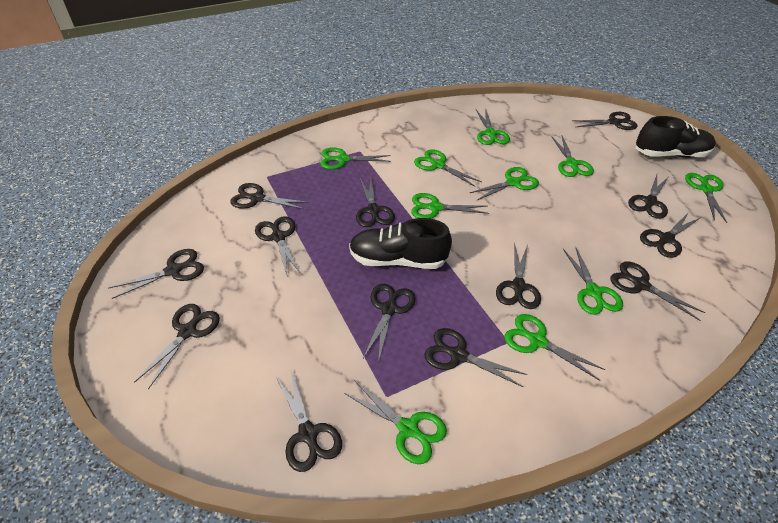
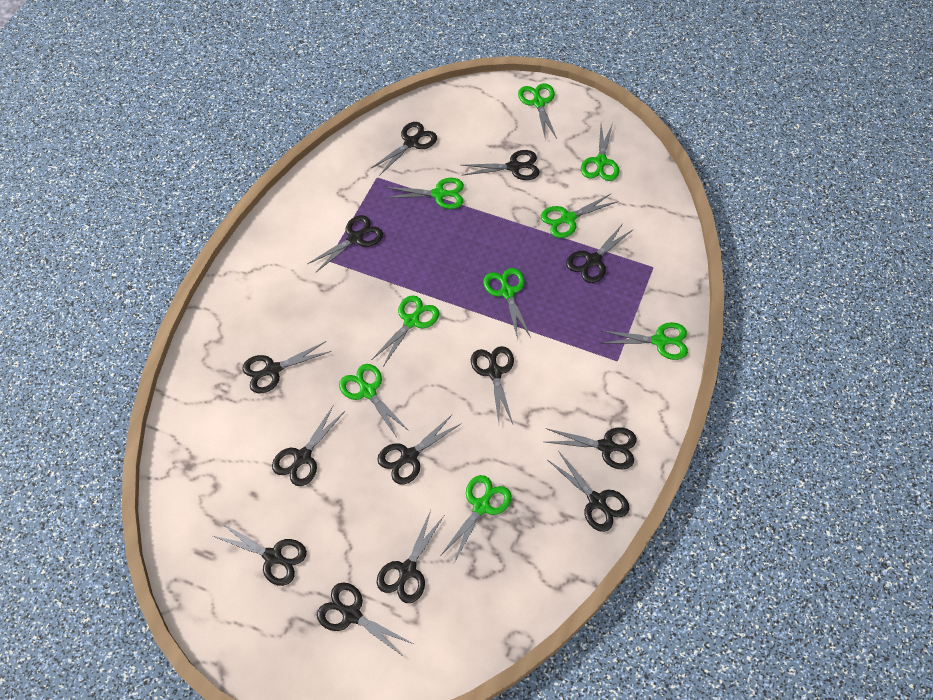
black shoe: [349,218,452,269] [635,116,716,158] = 2 -> none = 0
green scissors: [320,147,391,170] [344,380,447,464] [411,193,489,219] [414,150,482,187] [470,167,539,201] [476,108,510,145] [504,314,606,381] [551,136,594,177] [563,246,623,315] [685,173,727,223] = 10 -> [339,364,409,437] [372,295,439,367] [385,178,464,209] [441,475,512,563] [483,268,531,339] [518,83,557,141] [541,193,618,238] [581,123,619,181] [602,322,688,360] = 9

